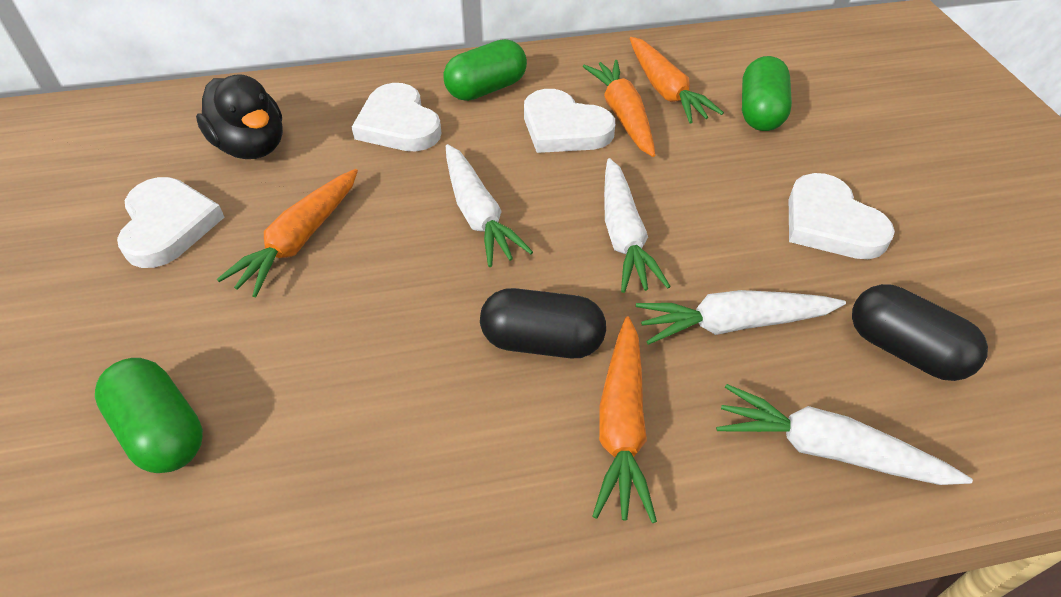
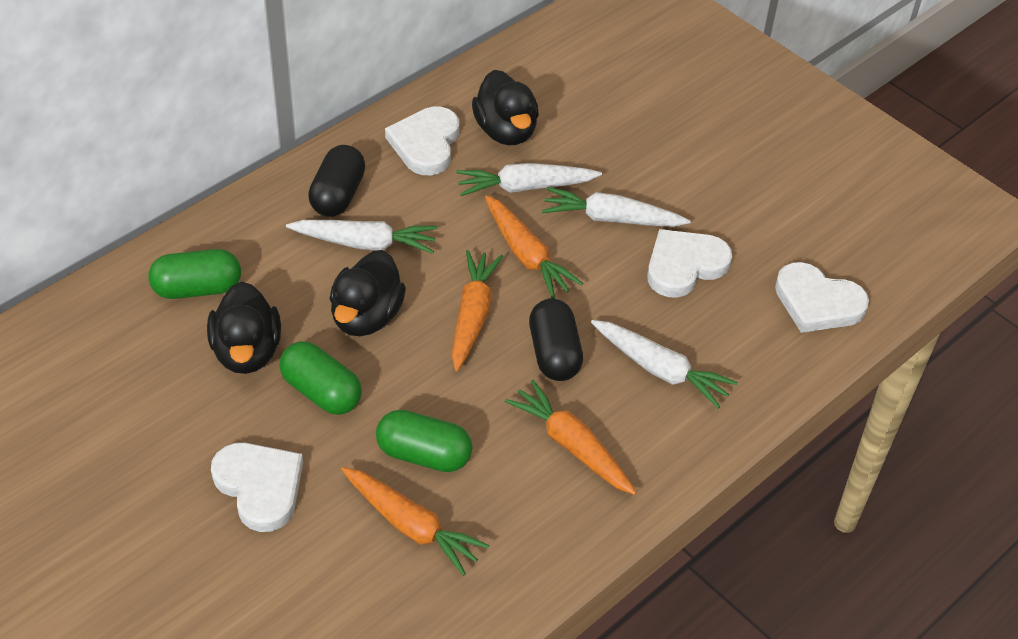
black duck: [196,74,283,159] = 1 -> [207,282,281,374] [330,250,406,336] [472,70,539,145] = 3

